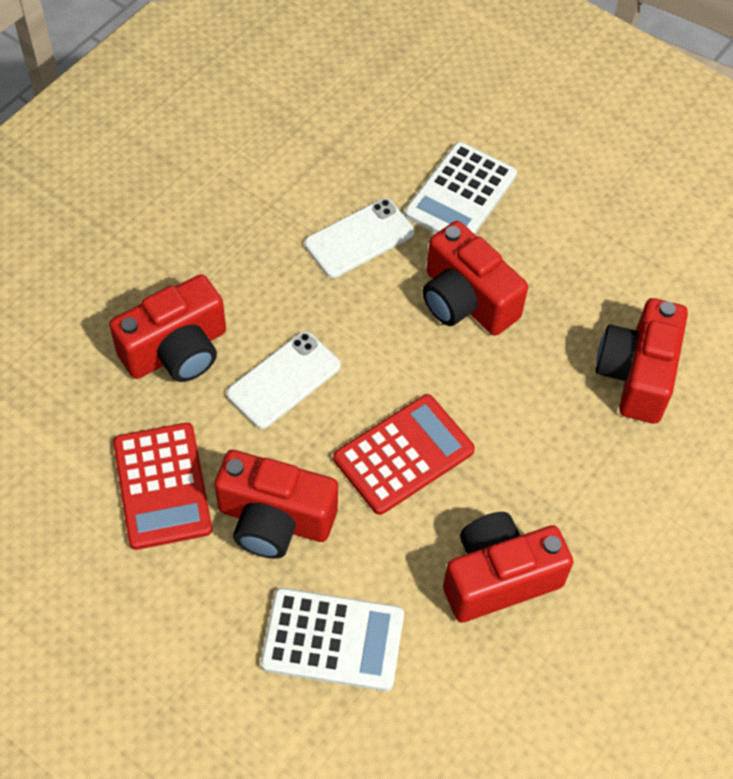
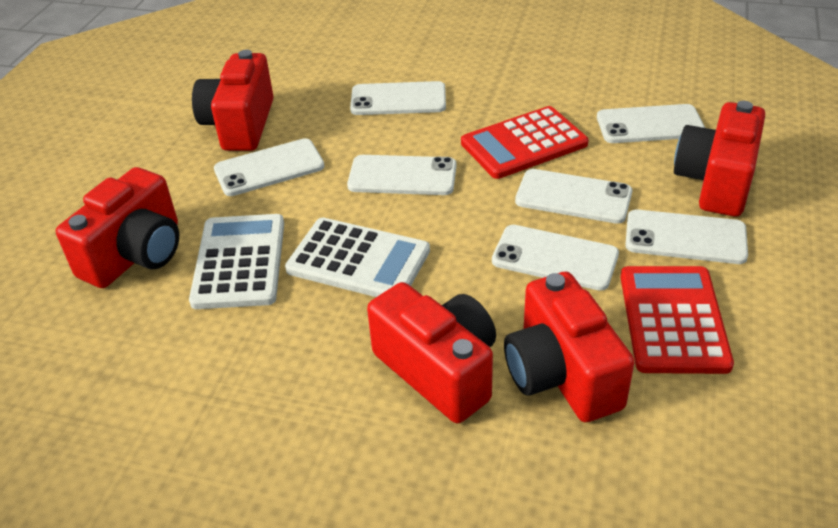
white phone: [227,331,341,429] [304,198,415,278] = 2 -> [214,138,325,196] [347,155,457,195] [350,81,446,115] [492,225,619,291] [515,169,632,224] [597,104,705,143] [625,209,748,264] = 7

